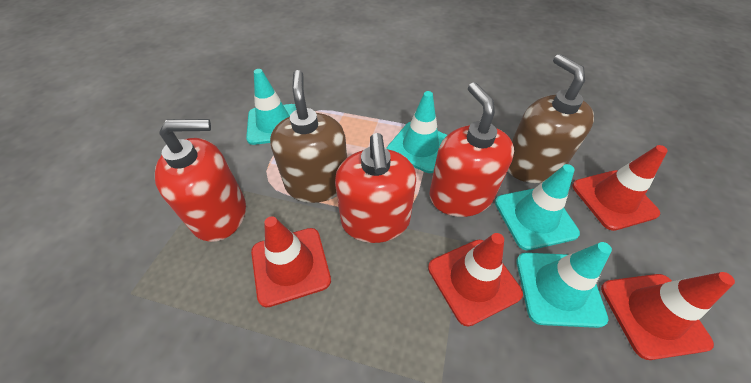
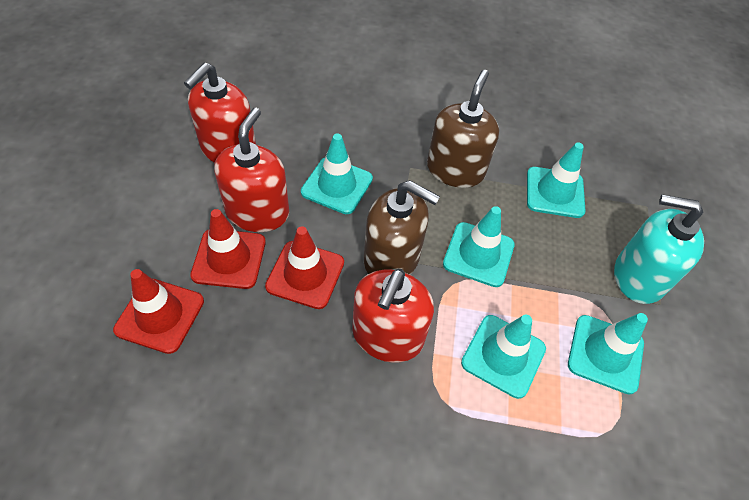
red traffic cone: [251,216,331,308] [428,233,523,327] [572,145,668,231] [601,272,735,360] = 4 -> [113,269,204,354] [190,209,266,289] [265,226,344,309] = 3
turquoise soap dispenser: none = 0 -> [614,194,704,304] = 1
turquoise traffic cone: [246,69,296,145] [386,91,447,173] [495,164,580,250] [517,242,612,328] = 4 -> [301,134,373,214] [443,206,515,287] [461,315,546,399] [527,142,586,218] [568,313,648,395] = 5

